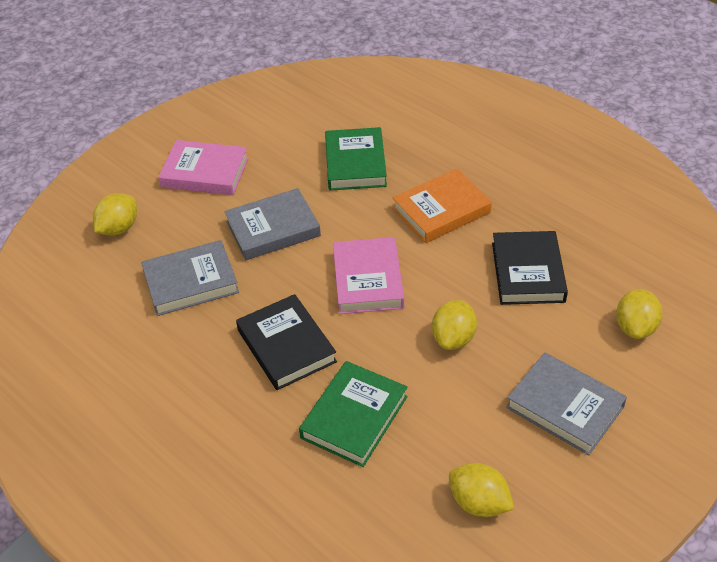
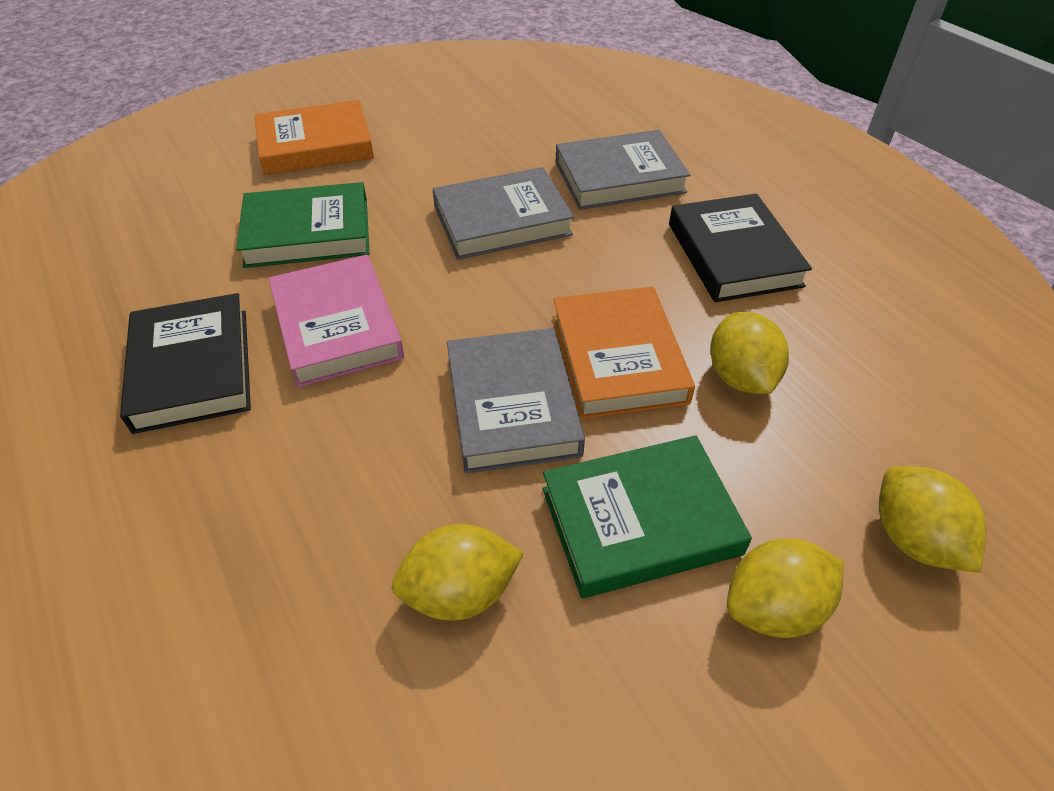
orange book: [393,169,492,243] = 1 -> [255,100,374,175] [553,286,695,419] = 2
pink book: [158,140,248,195] [333,237,404,314] = 2 -> [268,255,404,387] = 1

